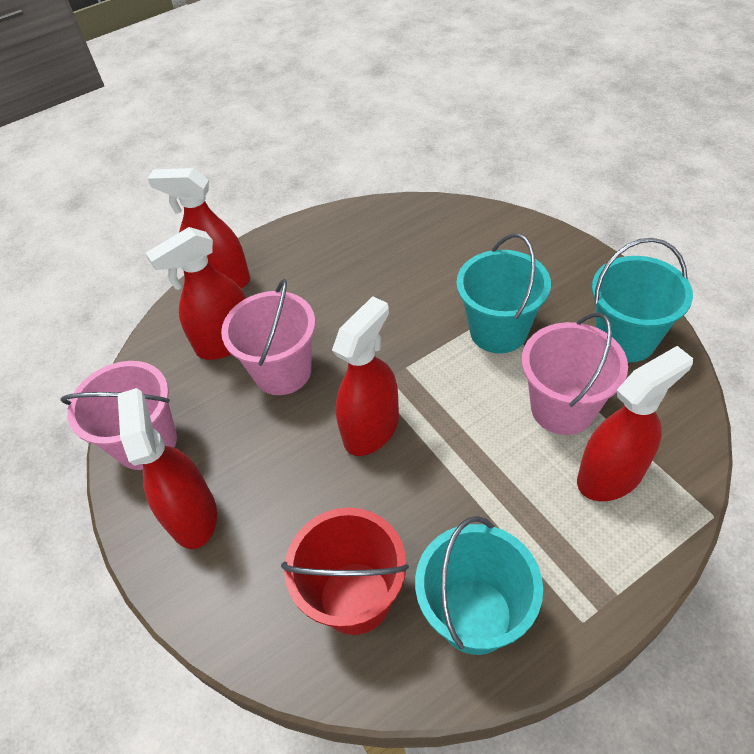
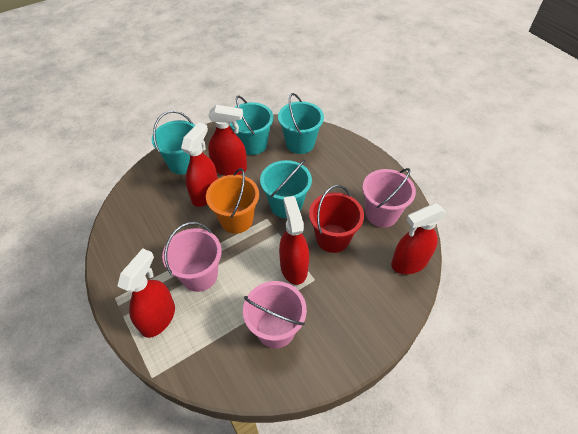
orange bucket: none = 0 -> [206,168,259,234] = 1
turquoise bucket: [415,516,543,655] [456,233,551,353] [592,238,693,362] = 3 -> [152,111,196,175] [230,96,273,155] [260,160,312,218] [278,93,324,154] = 4

